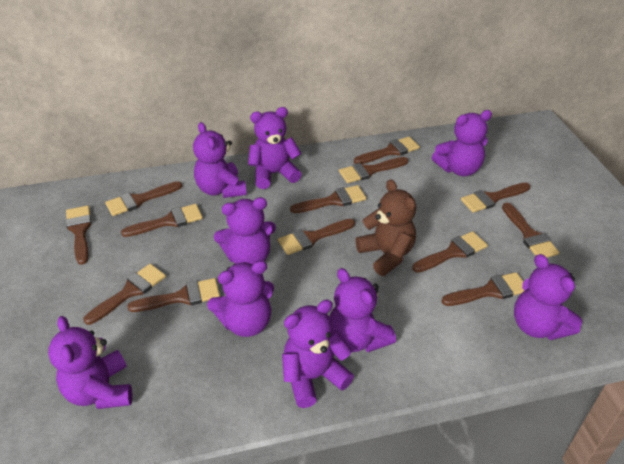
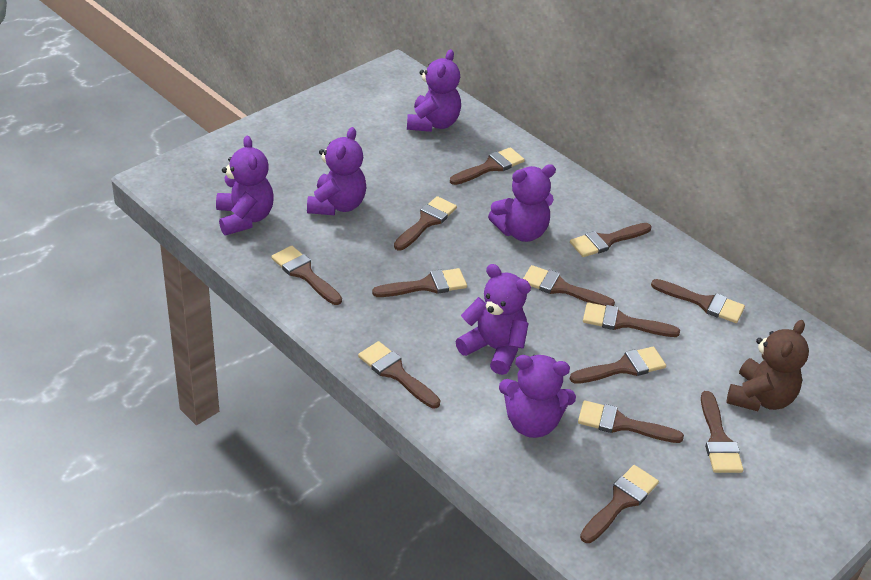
purple teddy bear: [48,316,133,409] [193,122,247,198] [207,260,274,337] [214,197,276,264] [248,107,302,189] [282,300,354,408] [330,268,396,352] [431,110,492,176] [514,254,582,340] = 9 -> [216,136,274,235] [307,127,367,215] [407,49,461,132] [455,264,531,375] [488,164,556,242] [499,355,576,438] = 6

